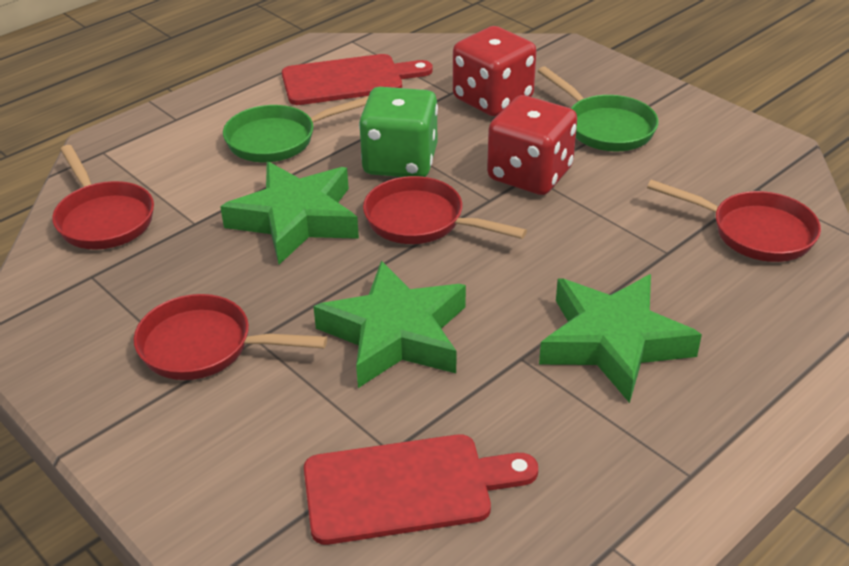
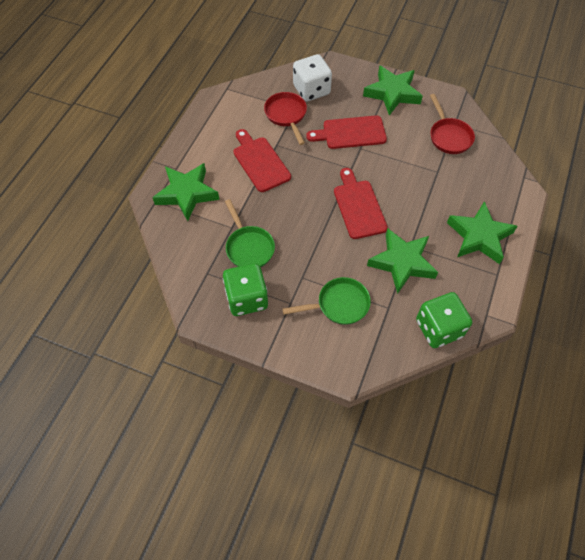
green dice: [359,87,438,177] = 1 -> [223,263,268,316] [416,292,472,348] = 2
green star: [220,162,359,265] [313,261,466,388] [539,274,702,403] = 3 -> [152,163,219,221] [363,65,423,115] [367,228,438,294] [447,201,517,264] = 4
red cutting board: [282,54,433,105] [304,434,538,545] = 2 -> [233,129,291,192] [306,115,387,149] [334,168,388,239] = 3
red dice: [453,26,536,116] [487,95,577,195] = 2 -> none = 0
red pan: [52,145,154,250] [134,294,327,380] [363,176,527,244] [647,180,821,262] = 4 -> [264,92,307,145] [430,94,475,154] = 2
white dice: none = 0 -> [293,54,332,102] = 1

